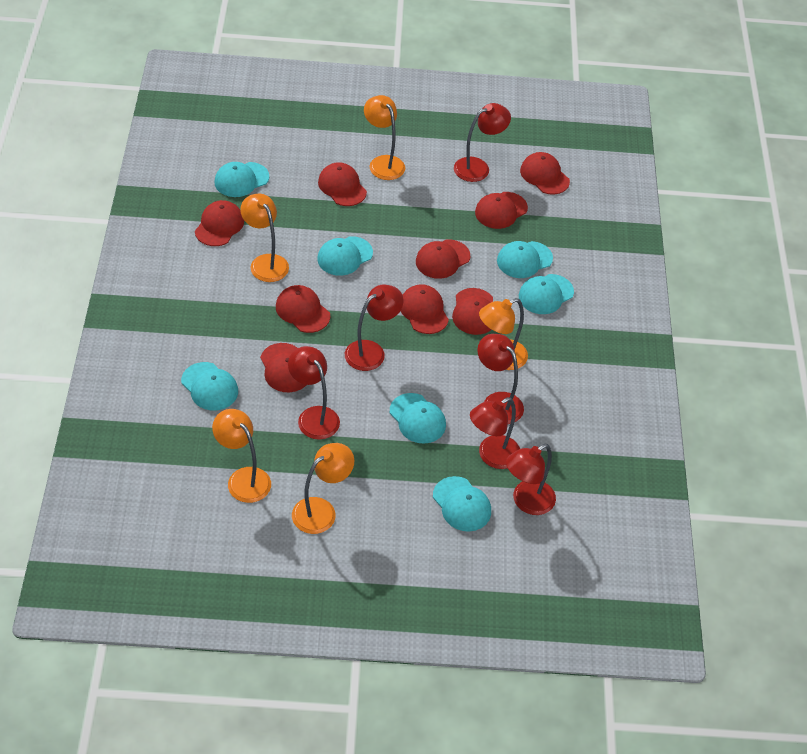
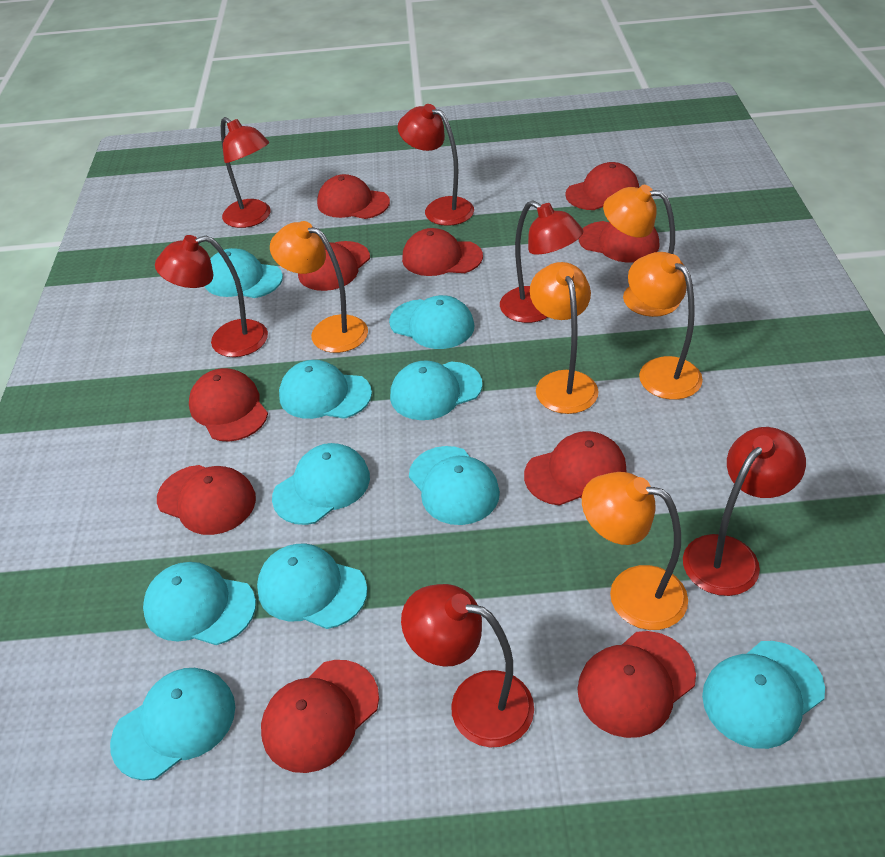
red cap: [195,200,244,246] [260,343,306,392] [276,285,330,333] [318,162,367,206] [400,284,449,334] [416,239,470,279] [452,288,493,335] [475,192,528,229] [520,152,570,195] = 9 -> [157,465,256,535] [189,368,268,442] [261,660,379,773] [298,241,370,291] [317,174,390,219] [402,228,483,276] [524,431,627,506] [565,162,639,210] [577,631,696,738] [579,221,659,263] = 10
turquoise cap: [181,362,238,411] [214,162,269,197] [317,236,373,276] [390,393,446,444] [433,476,491,532] [497,241,553,278] [519,274,574,314] = 7 -> [110,668,235,781] [143,562,256,645] [205,248,283,298] [257,544,367,629] [272,443,370,525] [279,360,372,419] [389,295,474,349] [390,360,482,420] [409,446,500,525] [702,641,825,749] = 10

